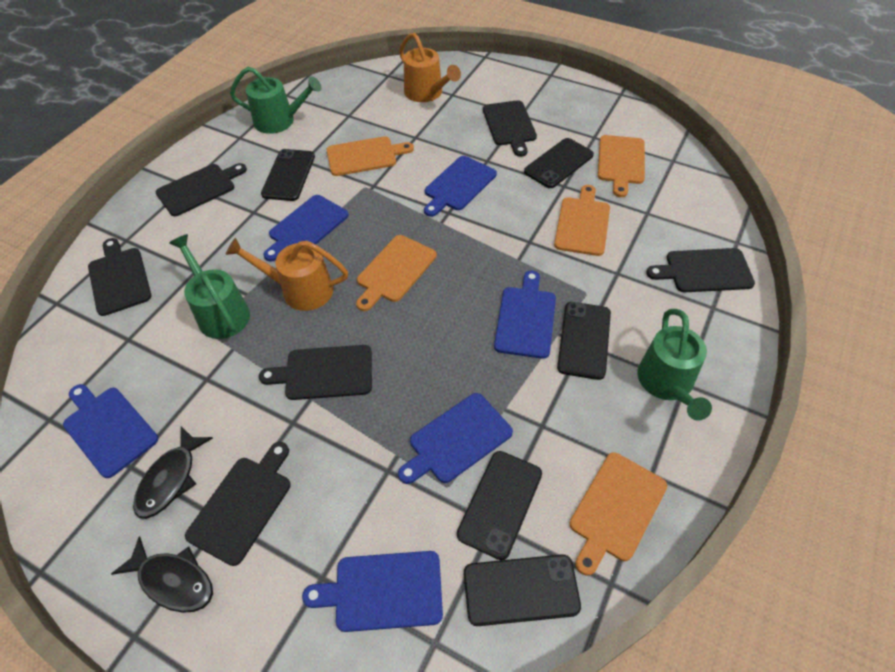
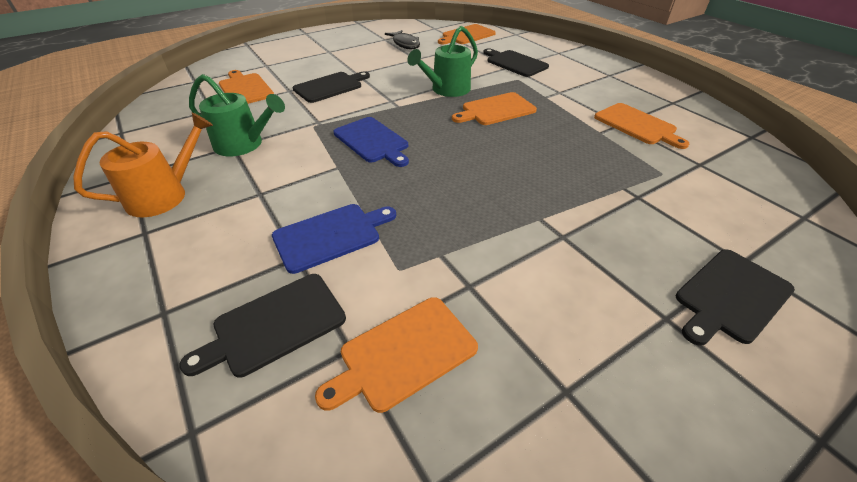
black cutting board: [88,238,151,316] [156,163,247,216] [185,442,291,566] [259,345,372,400] [483,100,537,157] [646,248,755,292] = 6 -> [180,274,346,378] [293,71,370,103] [483,49,549,77] [676,249,795,346] = 4
black fish: [111,536,213,613] [133,427,213,519] = 2 -> [385,30,420,49] = 1
black phone: [261,149,315,201] [457,451,542,560] [464,554,581,626] [524,138,594,188] [557,302,611,380] = 5 -> none = 0
blue cutting board: [63,384,158,478] [263,195,348,262] [302,551,443,632] [398,393,513,484] [424,156,497,217] [494,271,556,359] = 6 -> [272,204,396,274] [334,117,409,167] = 2
green watering can: [169,234,250,339] [230,67,322,134] [637,309,712,421] = 3 -> [189,74,285,156] [407,26,478,97] = 2
orange watering can: [226,237,348,311] [399,33,461,102] = 2 -> [73,113,213,217] = 1

